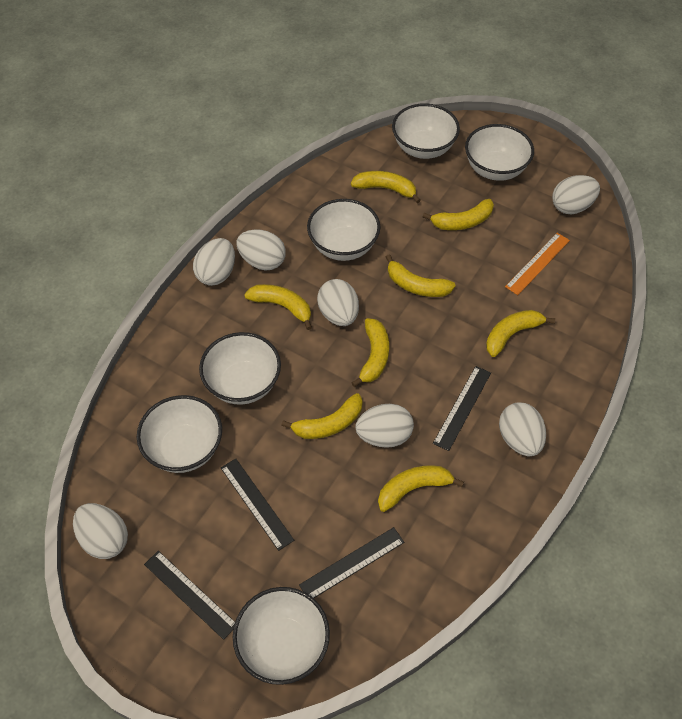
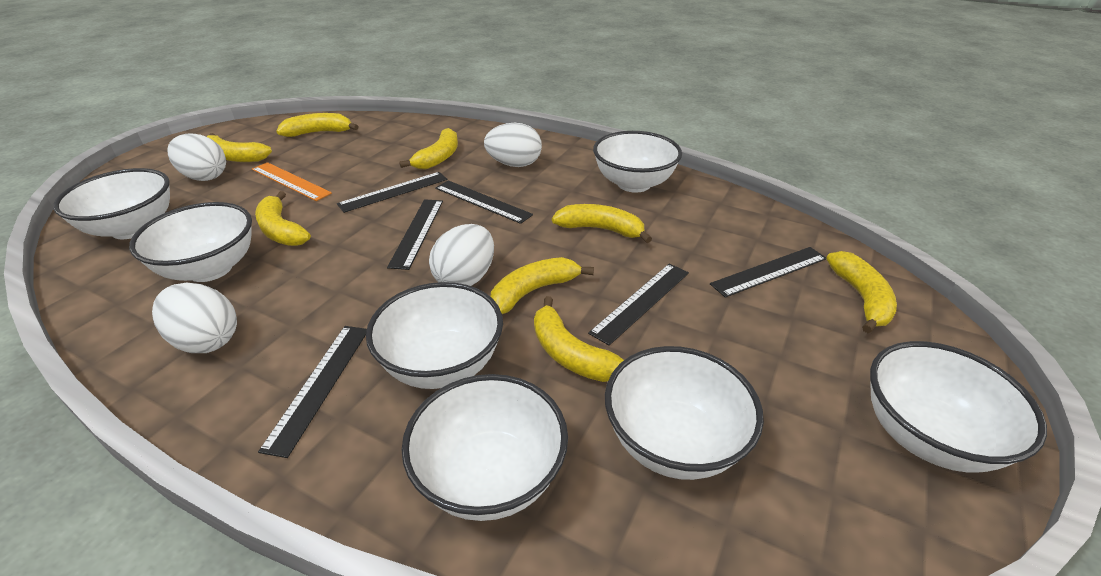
black ruler: [144,551,235,640] [221,459,294,551] [299,527,404,598] [433,366,491,451] = 4 -> [258,326,367,458] [337,172,448,213] [387,199,443,270] [435,180,533,224] [588,264,689,345] [710,247,826,298] = 6
white bowl: [137,395,222,473] [199,332,281,405] [233,587,330,685] [307,199,381,261] [392,103,460,159] [465,124,534,181] = 6 -> [53,168,170,239] [129,202,252,282] [366,282,503,389] [401,374,568,521] [593,131,682,193] [605,346,764,480] [870,341,1047,472] = 7
white egg: [73,503,128,559] [193,238,235,286] [236,229,286,270] [317,279,359,326] [356,404,414,448] [499,402,546,456] [552,175,600,214] = 7 -> [152,283,237,353] [167,133,226,181] [429,224,494,286] [484,123,542,167] = 4

